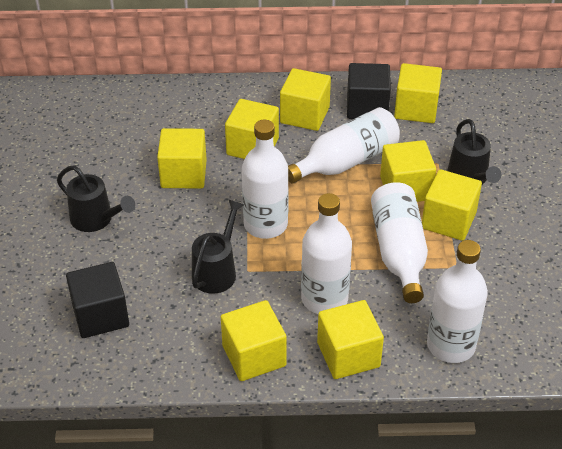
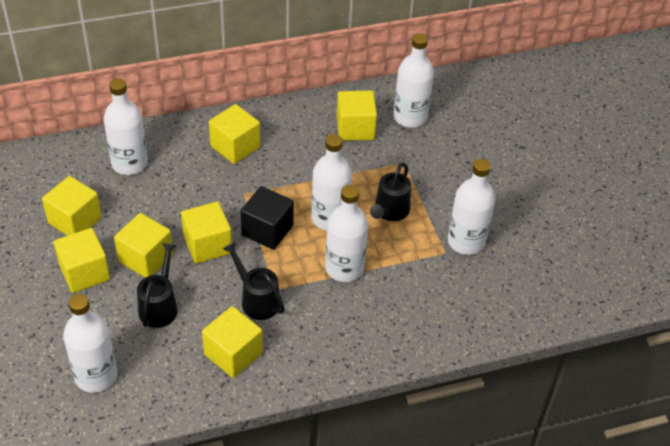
black cube: [66,262,129,338] [347,63,391,119] = 2 -> [240,186,294,250] = 1
white bottle: [242,120,289,239] [288,107,400,184] [301,193,352,314] [371,182,428,303] [427,240,488,363] = 5 -> [63,294,118,393] [104,79,148,175] [311,134,352,230] [325,185,368,282] [393,33,434,128] [448,159,495,255] = 6
yellow cube: [157,128,207,189] [221,300,287,381] [225,99,279,159] [280,68,331,131] [317,300,384,379] [380,140,436,202] [394,63,442,123] [422,169,482,241] = 8 -> [42,176,102,236] [54,228,110,293] [114,213,173,278] [181,201,232,264] [202,306,263,378] [209,104,260,164] [336,90,377,141] = 7

